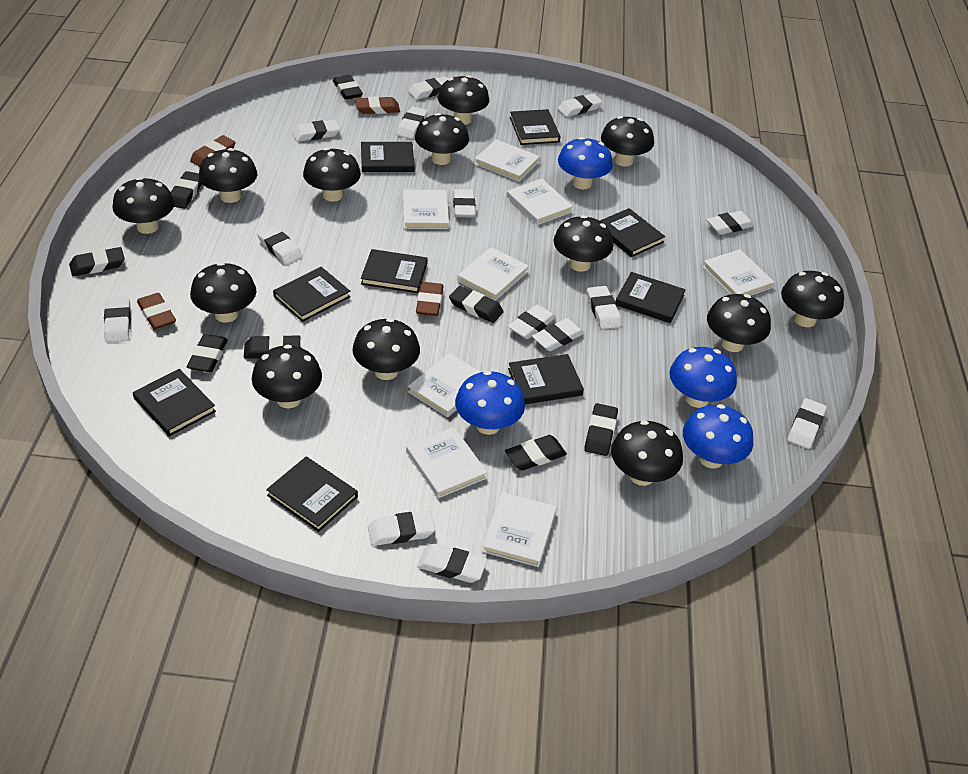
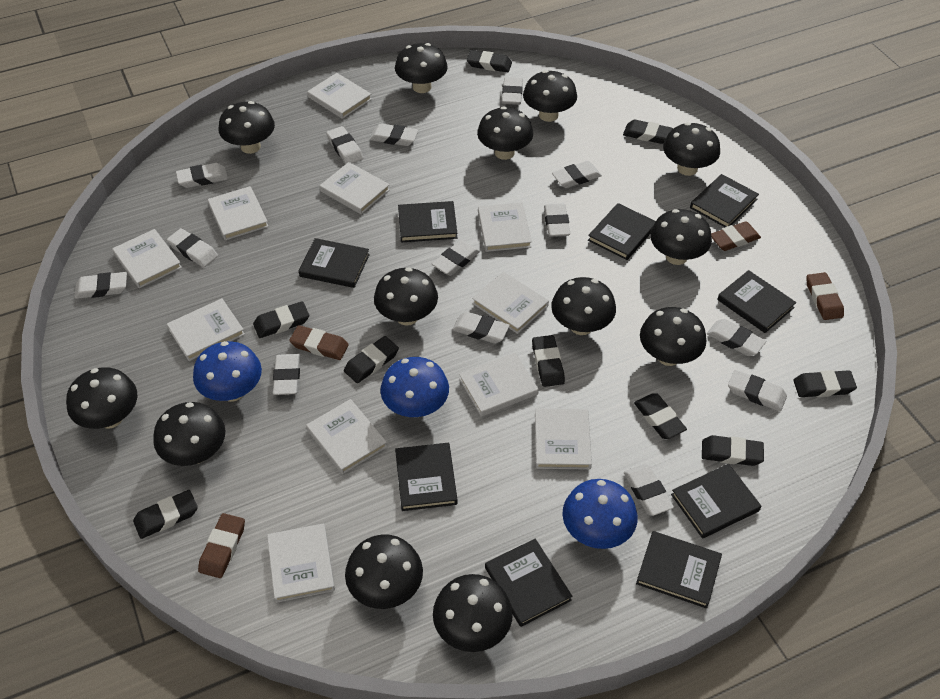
black eraser: [69,247,125,276] [171,171,202,209] [187,334,228,372] [244,334,300,359] [333,75,363,100] [449,286,504,323] [505,435,567,470] [584,403,618,456] = 8 -> [133,490,198,539] [253,301,309,338] [344,336,399,383] [467,50,512,72] [532,335,565,387] [623,120,673,144] [634,393,687,439] [702,435,764,466] [793,370,857,397] = 9
blue mushroom: [455,371,525,435] [558,137,613,189] [669,347,737,408] [683,404,753,468] = 4 -> [193,341,262,402] [380,357,449,418] [562,479,638,549] = 3
white book: [403,190,449,229] [406,427,488,498] [408,353,480,417] [457,247,528,301] [475,139,540,182] [482,492,557,567] [507,179,573,225] [703,249,774,296] = 8 -> [112,229,182,288] [167,298,245,361] [208,186,269,240] [267,523,335,603] [306,399,387,474] [307,73,372,119] [320,162,390,214] [459,353,539,417] [472,271,549,334] [478,202,532,252] [535,409,592,470] = 11

